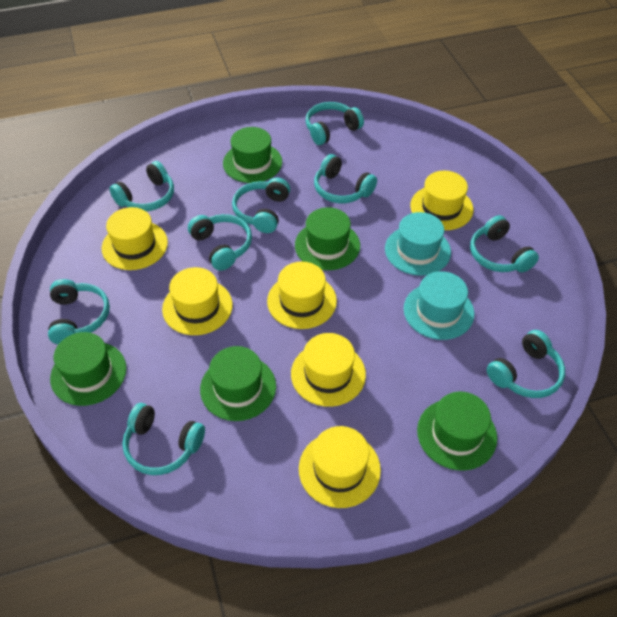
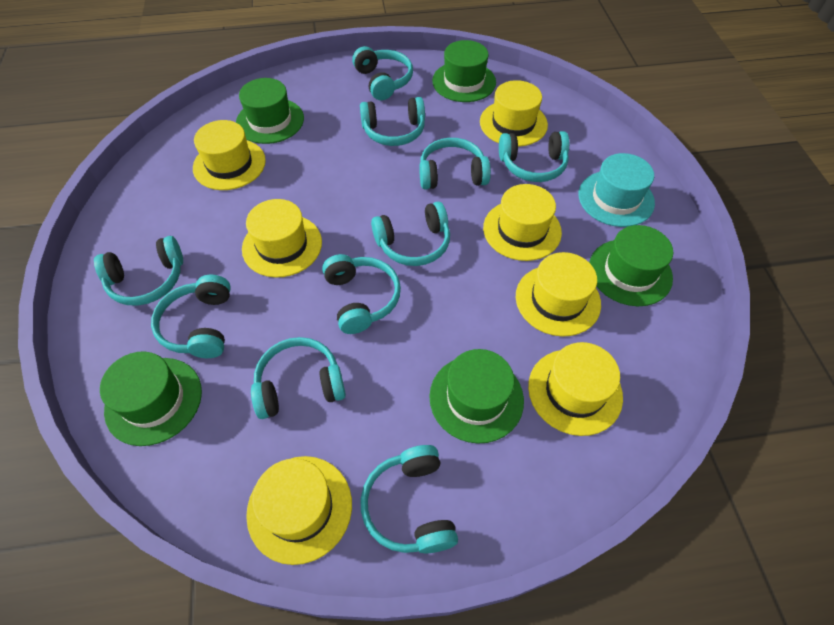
turquoise hat: [385,212,451,276] [404,271,474,340] = 2 -> [578,153,655,227] = 1
turquoise headphones: [48,279,110,344] [109,161,174,211] [122,403,205,475] [188,214,252,271] [232,177,290,233] [306,102,364,145] [314,154,377,203] [470,215,539,272] [487,330,565,398] = 9 -> [94,236,183,306] [151,275,231,358] [251,337,346,419] [322,254,401,334] [352,46,413,100] [360,97,425,146] [361,445,458,554] [371,202,450,266] [419,138,491,189] [499,131,569,182] = 10
yellow hat: [102,207,168,270] [162,267,233,335] [267,262,337,329] [291,333,366,407] [299,426,381,508] [410,171,473,230] = 6 -> [193,120,266,190] [242,199,322,278] [246,456,352,565] [480,80,548,147] [483,184,562,261] [516,252,601,337] [528,342,623,436] = 7

